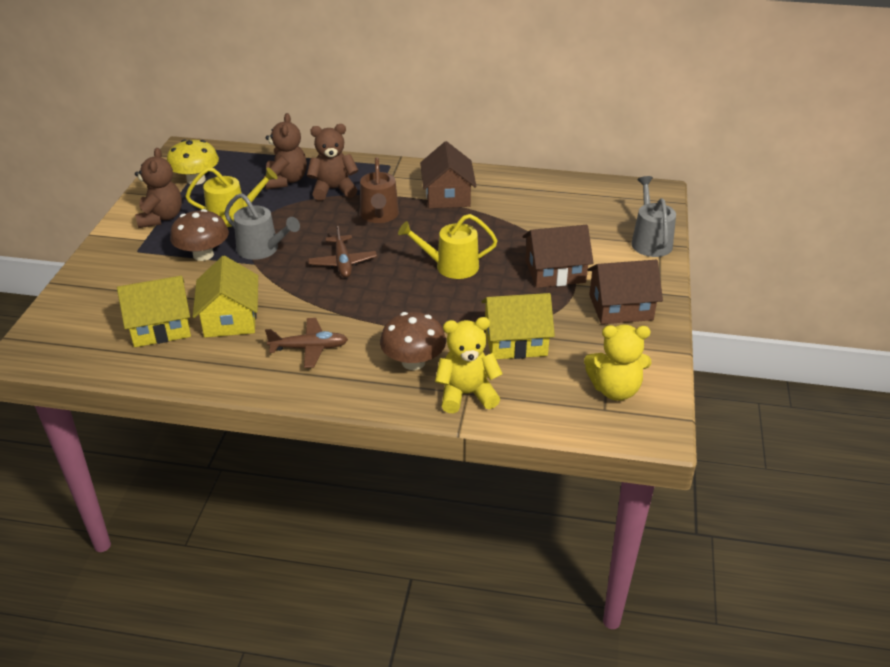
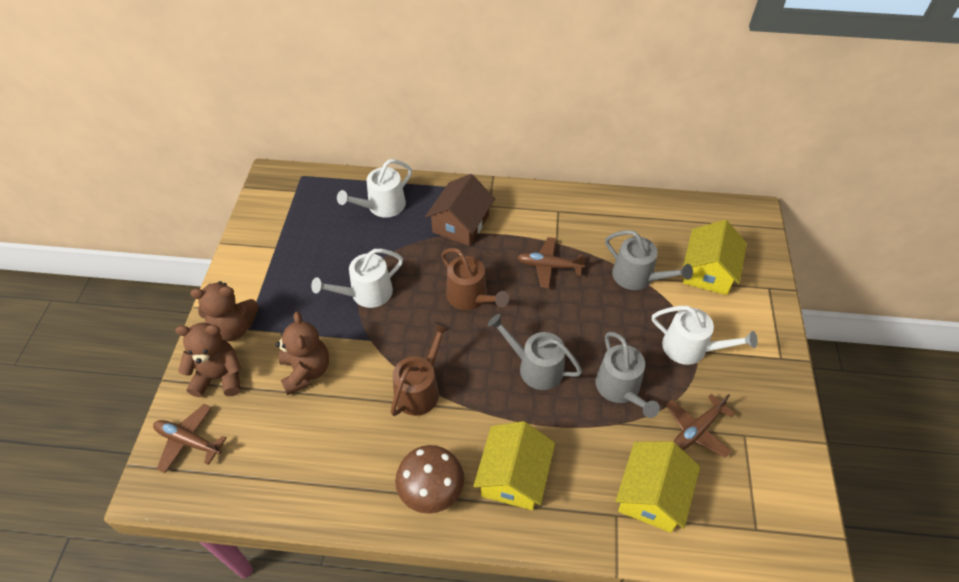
brown house: [420,141,476,208] [522,225,594,288] [587,260,663,324] = 3 -> [425,174,495,246] = 1
brown mushroom: [170,209,229,261] [380,312,446,370] = 2 -> [395,445,464,514] = 1
brown plane: [265,318,348,368] [308,223,377,278] = 2 -> [153,404,227,473] [517,237,586,288] [666,394,735,458] = 3
brown watering can: [360,157,399,223] = 1 -> [391,322,450,416] [441,248,509,310] = 2
grey watering can: [224,193,300,260] [631,176,676,257] = 2 -> [488,314,582,390] [595,332,660,418] [605,230,693,290] = 3
white watering can: none = 0 -> [311,249,403,308] [337,159,412,218] [652,306,758,365] = 3
yellow mushroom: [167,139,219,185] = 1 -> none = 0
yellow teddy bear: [435,317,503,414] [584,324,651,401] = 2 -> none = 0
yellow watering can: [185,167,278,227] [398,214,497,279] = 2 -> none = 0

